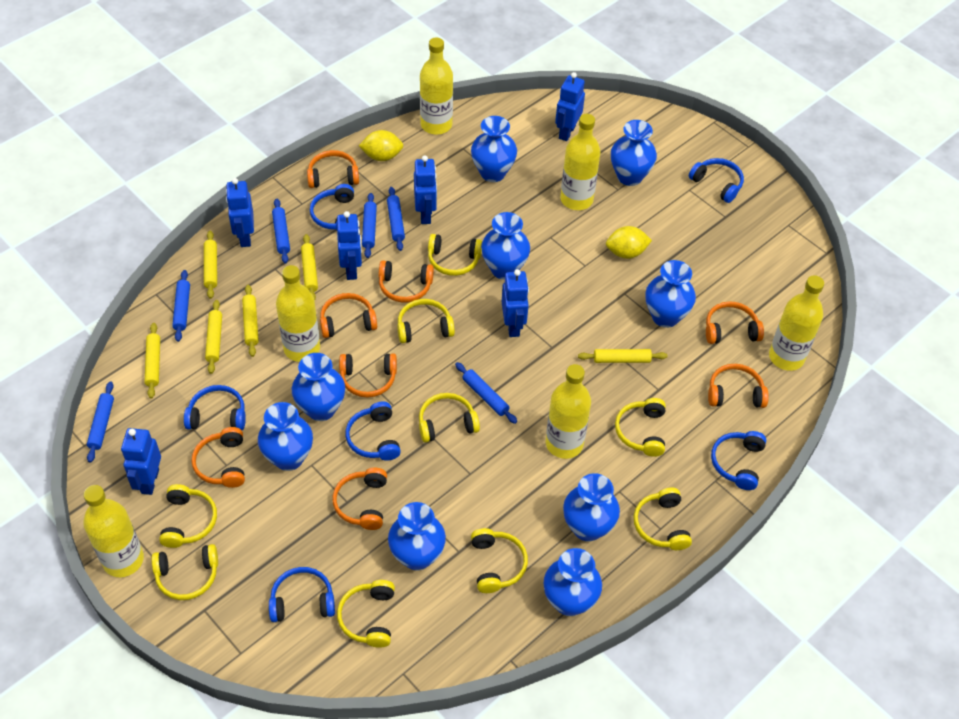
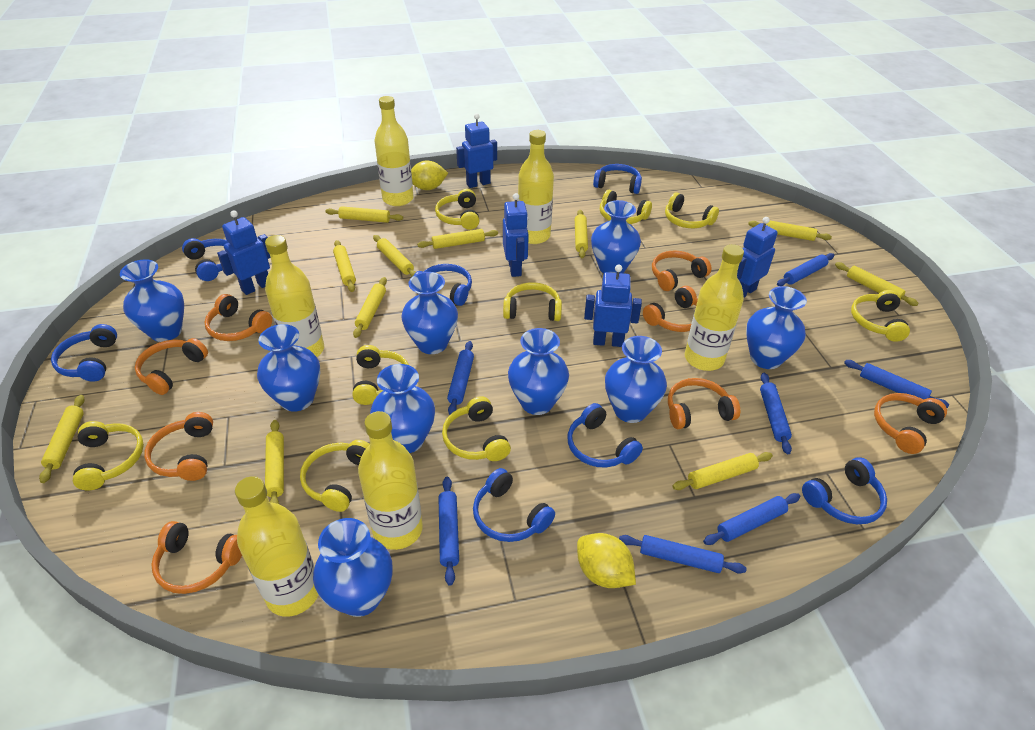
blue headphones: [184,385,246,430] [269,567,335,622] [310,184,354,230] [345,401,401,461] [689,158,744,203] [711,431,766,490] = 6 -> [51,324,117,382] [182,238,228,281] [414,264,472,306] [473,468,555,542] [568,403,643,468] [593,164,642,194] [802,457,887,524] = 7
blue robot: [121,428,161,495] [226,178,254,247] [337,211,362,280] [414,155,437,224] [502,269,529,337] [555,72,585,141] = 6 -> [217,210,271,295] [456,113,497,188] [503,193,529,277] [584,265,642,347] [737,217,778,297] = 5
blue rolling pin: [87,381,114,463] [172,270,190,342] [272,199,290,263] [362,193,377,258] [387,187,405,251] [455,362,517,424] = 6 -> [439,477,459,586] [447,341,474,415] [619,535,747,574] [703,493,800,545] [760,373,792,454] [777,253,834,286] [844,360,949,408] = 7
yellow rolling pin: [145,323,160,398] [204,231,217,299] [205,300,222,374] [242,285,259,357] [301,234,318,301] [578,349,668,363] = 6 -> [39,395,85,483] [265,420,284,504] [325,206,403,223] [333,240,356,292] [353,277,387,338] [373,235,416,277] [417,229,498,249] [575,210,588,258] [673,452,773,490] [748,221,832,241] [835,262,919,306] = 11

